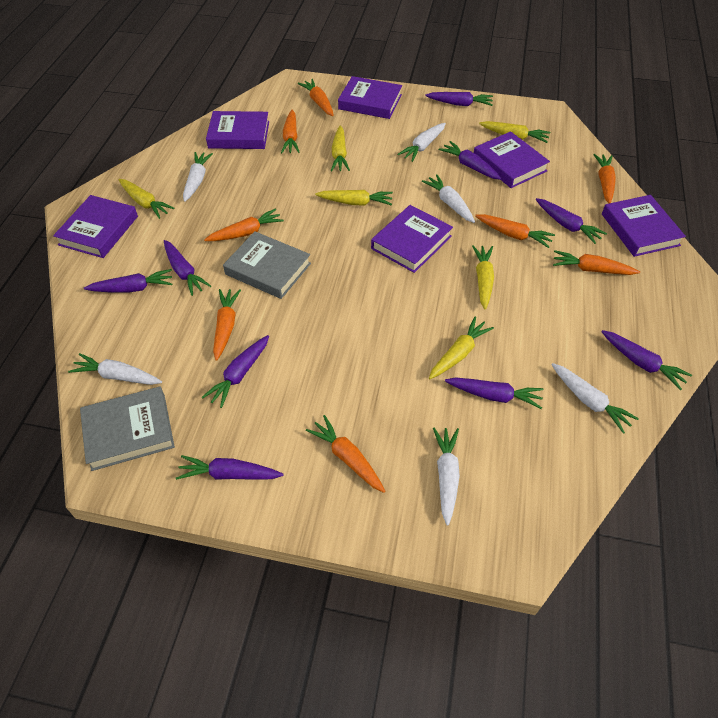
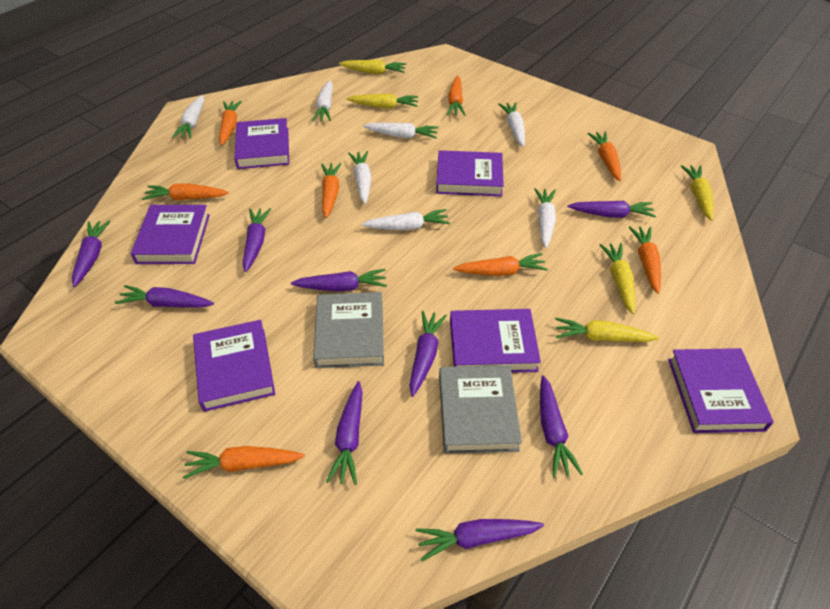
white carrot: [68,353,162,385] [183,152,213,202] [397,123,446,162] [422,174,475,223] [433,427,460,526] [551,363,639,434] = 6 -> [172,95,204,139] [312,80,333,121] [348,151,371,204] [362,209,450,230] [363,123,439,139] [498,102,525,147] [534,188,556,248] = 7
yellow carrot: [118,179,175,219] [315,190,393,206] [331,125,350,171] [429,316,494,379] [472,245,494,309] [479,121,550,143] = 6 -> [339,60,406,74] [347,93,418,108] [555,318,659,342] [599,243,635,314] [681,165,714,221] = 5

